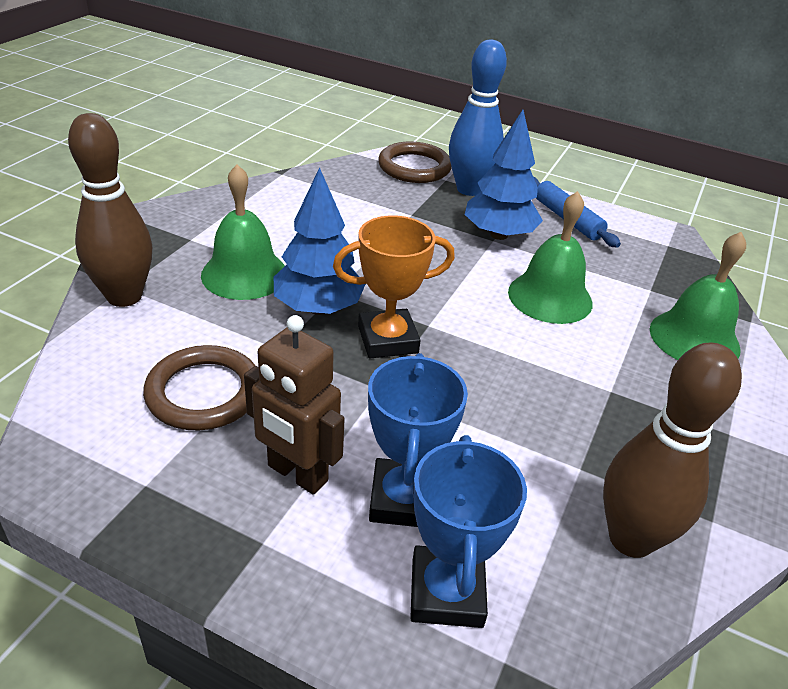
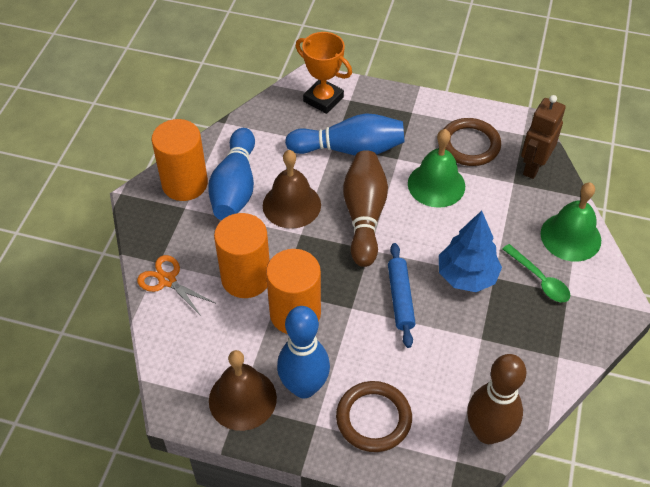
blue bowling pin: [449,39,507,196] = 1 -> [208,128,255,220] [277,306,330,398] [285,113,405,156] = 3
blue tree: [274,167,365,315] [464,110,543,240] = 2 -> [439,211,502,292] = 1
blue trophy: [368,353,468,527] [410,435,527,628] = 2 -> none = 0
brown bell: none = 0 -> [209,350,277,431] [263,150,321,229] = 2
green bell: [201,165,285,300] [508,191,593,324] [650,232,746,360] = 3 -> [408,129,465,208] [541,182,601,262] = 2
green spoon: none = 0 -> [503,244,570,302] = 1
orange cylinder: none = 0 -> [151,119,208,201] [214,213,270,298] [266,249,321,334] = 3
orange scissors: none = 0 -> [137,255,215,316] = 1

